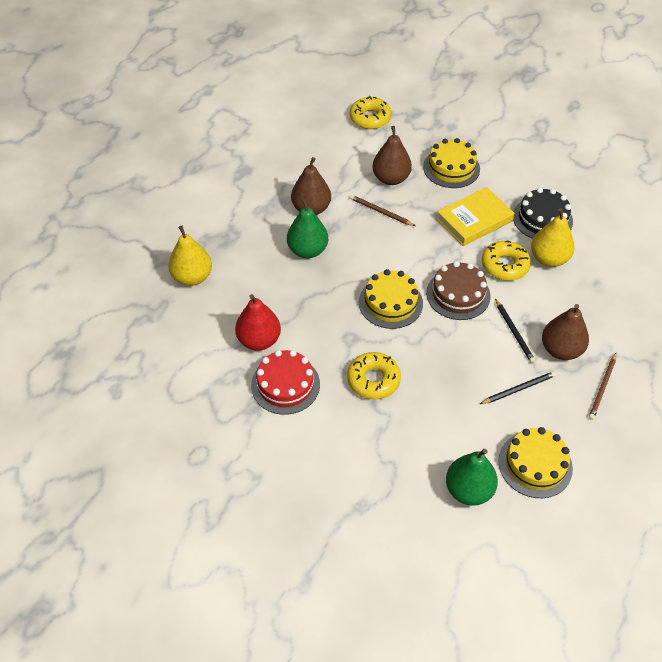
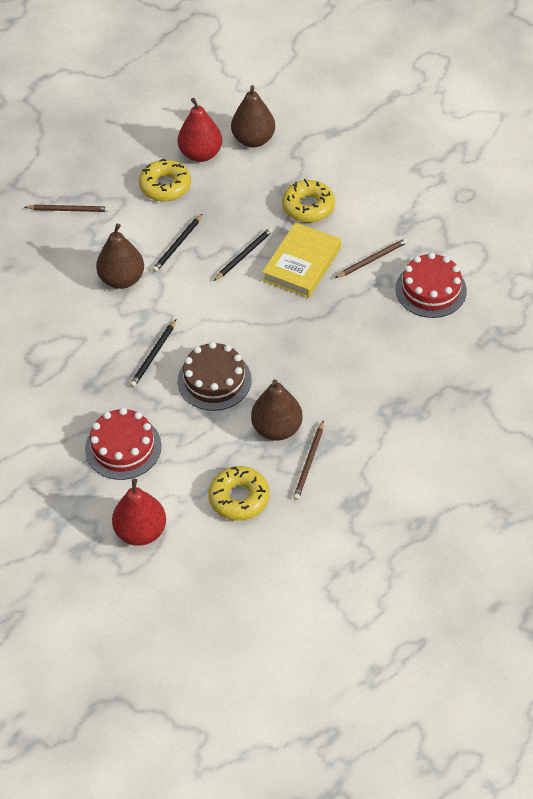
black cake: [513,188,573,239] = 1 -> none = 0
black pencil: [480,371,556,404] [495,299,535,363] = 2 -> [130,319,176,387] [152,214,202,272] [214,228,273,281] = 3
brown pencil: [350,195,415,226] [589,353,616,420] = 2 -> [25,205,110,212] [293,420,324,500] [335,238,408,278] = 3
green pear: [287,199,328,258] [446,449,498,506] = 2 -> none = 0
red cake: [251,350,320,415] = 1 -> [85,408,161,480] [395,252,467,318] = 2
red pear: [235,294,281,351] = 1 -> [112,478,166,546] [178,98,222,162] = 2
yellow cake: [359,269,423,329] [423,138,480,188] [498,427,573,498] = 3 -> none = 0
yellow pear: [168,226,212,286] [531,208,574,267] = 2 -> none = 0

